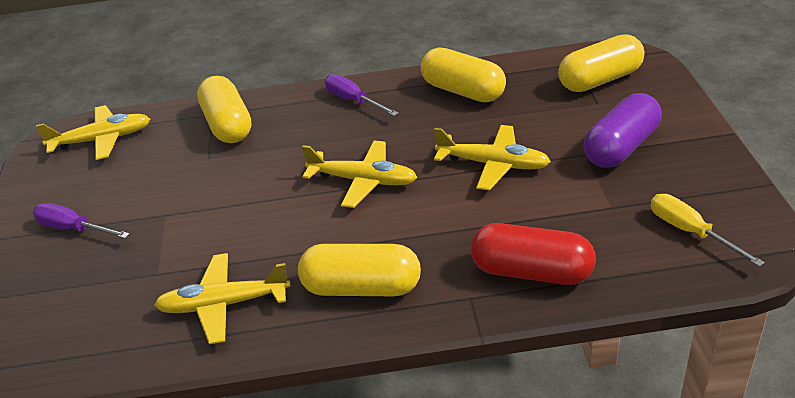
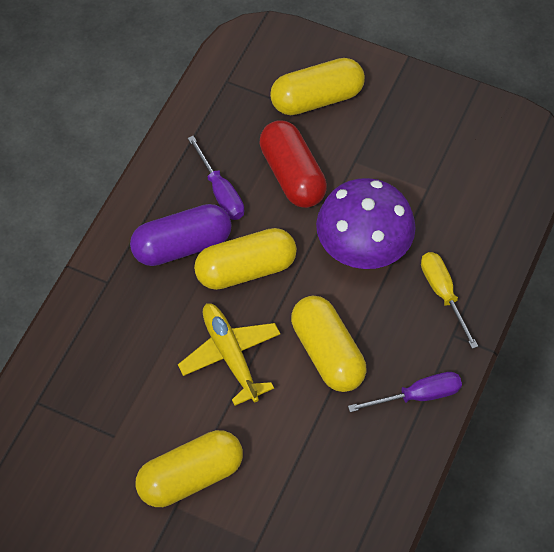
purple mushroom: none = 0 -> [316,178,416,269] = 1
yellow plane: [36,105,150,160] [154,253,291,344] [302,140,417,208] [434,125,551,191] = 4 -> [178,303,281,406] = 1

